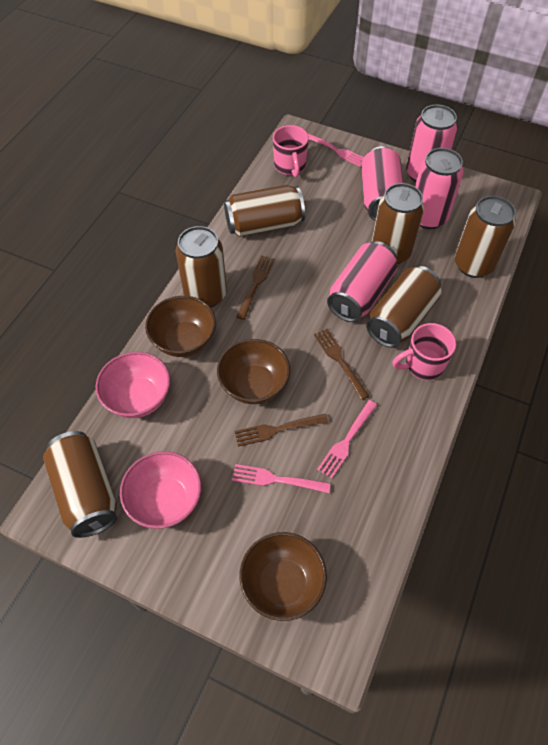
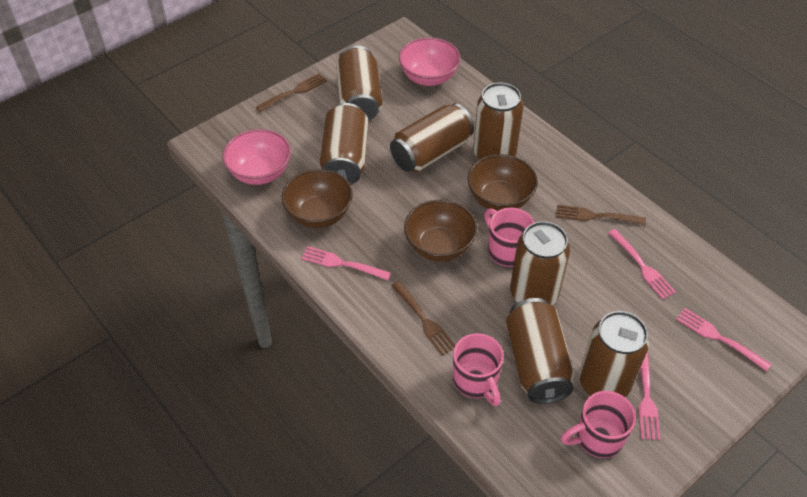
brown can: [43,431,117,538] [176,226,227,308] [224,185,305,237] [366,266,441,348] [372,183,424,264] [454,196,516,278] = 6 -> [320,103,369,185] [336,45,382,121] [390,103,474,172] [473,83,523,160] [506,298,574,404] [510,221,570,305] [579,311,649,397] = 7
pink can: [327,241,398,322] [361,146,403,221] [406,105,457,182] [415,148,463,229] = 4 -> none = 0
pink fork: [232,464,330,493] [308,133,364,167] [317,400,377,479] = 3 -> [301,246,391,280] [608,229,676,300] [638,351,661,440] [676,308,772,371] = 4
pink mug: [273,125,309,177] [392,323,456,380] = 2 -> [453,333,504,406] [484,208,535,267] [561,391,636,458] = 3

